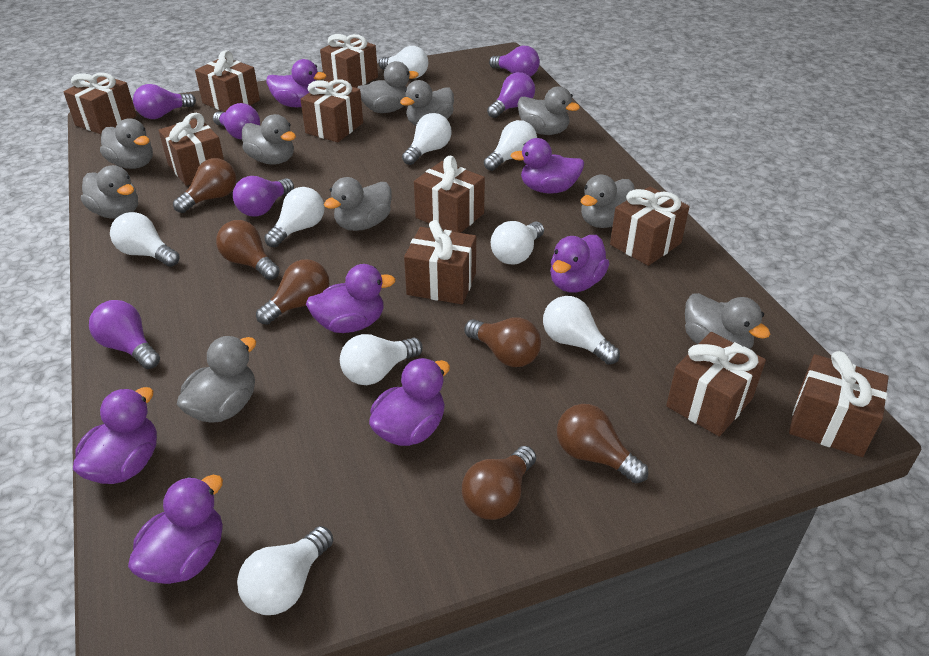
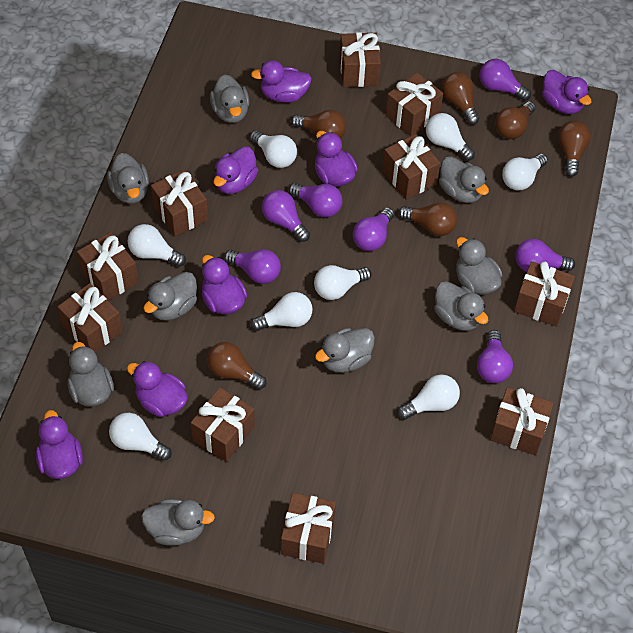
grey duck: [81,165,138,219] [100,118,153,169] [177,336,256,423] [242,114,296,164] [324,177,392,231] [357,61,419,113] [400,80,454,126] [517,86,580,135] [581,175,635,228] [685,293,770,349] = 10 -> [67,342,114,407] [107,153,149,204] [141,499,215,546] [144,272,197,321] [210,74,249,123] [315,328,375,373] [434,281,488,331] [439,156,489,203] [456,237,502,295] = 9
purple light bulb: [89,300,160,369] [133,84,196,119] [213,103,260,139] [233,176,294,217] [487,72,535,118] [489,46,540,77] = 6 -> [224,249,281,284] [262,190,310,242] [289,183,342,217] [353,207,394,251] [477,330,513,383] [479,59,531,101] [516,239,575,272] = 7
white light bulb: [110,212,180,267] [237,526,333,615] [264,187,325,247] [340,334,423,385] [379,46,428,79] [402,113,451,165] [484,120,537,171] [491,221,544,264] [543,296,620,365] = 9 -> [109,413,172,461] [128,224,186,267] [250,130,297,168] [251,292,313,331] [314,265,371,300] [398,374,460,420] [426,113,475,161] [502,154,548,190] = 8

